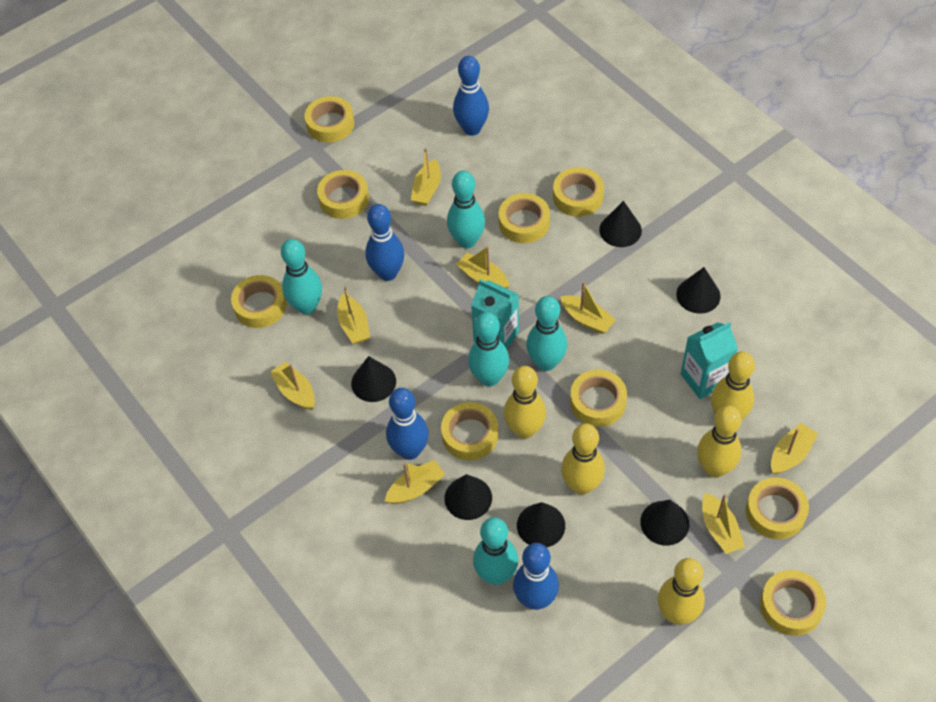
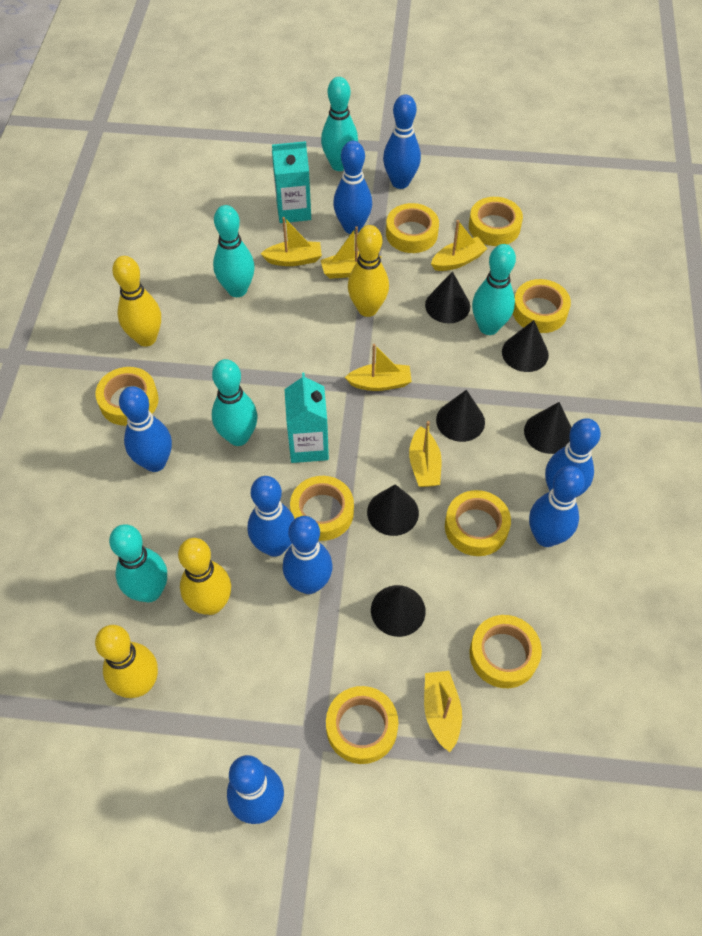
blue bowling pin: [365,204,404,281] [386,388,429,460] [453,56,489,136] [513,543,559,610] = 4 -> [119,386,172,472] [227,755,284,824] [248,476,294,557] [283,516,333,594] [333,141,372,234] [383,94,421,189] [529,466,585,547] [545,418,601,497] = 8
yellow boat: [270,362,315,410] [337,286,370,344] [385,460,445,504] [411,148,441,206] [456,246,509,289] [560,282,616,334] [702,493,745,554] [771,423,818,474] = 8 -> [261,217,322,266] [320,226,381,279] [345,344,412,391] [409,421,442,487] [424,671,462,752] [431,220,488,271] = 6
yellow bowling pin: [504,366,546,439] [561,423,605,495] [658,558,705,625] [697,406,742,478] [711,352,755,419] = 5 -> [95,625,158,698] [112,256,161,347] [178,538,231,615] [348,225,389,317] = 4
yellow tape: [231,275,287,328] [305,96,354,142] [317,170,369,219] [441,402,498,460] [499,193,550,243] [553,167,604,217] [570,369,627,427] [746,477,809,540] [760,570,826,636] = 9 -> [95,367,159,426] [290,476,354,541] [326,686,398,764] [386,203,439,253] [445,490,511,556] [469,197,523,246] [470,615,542,688] [513,279,571,333] = 8

